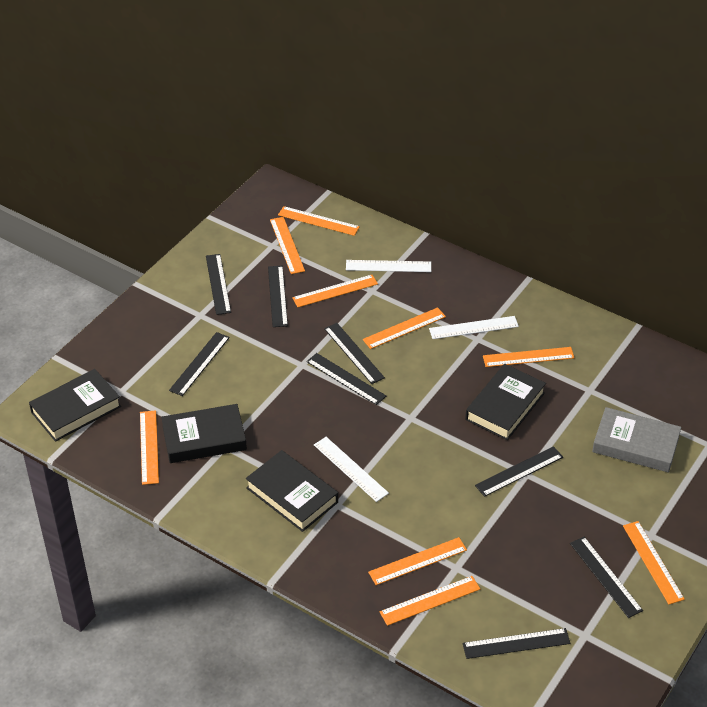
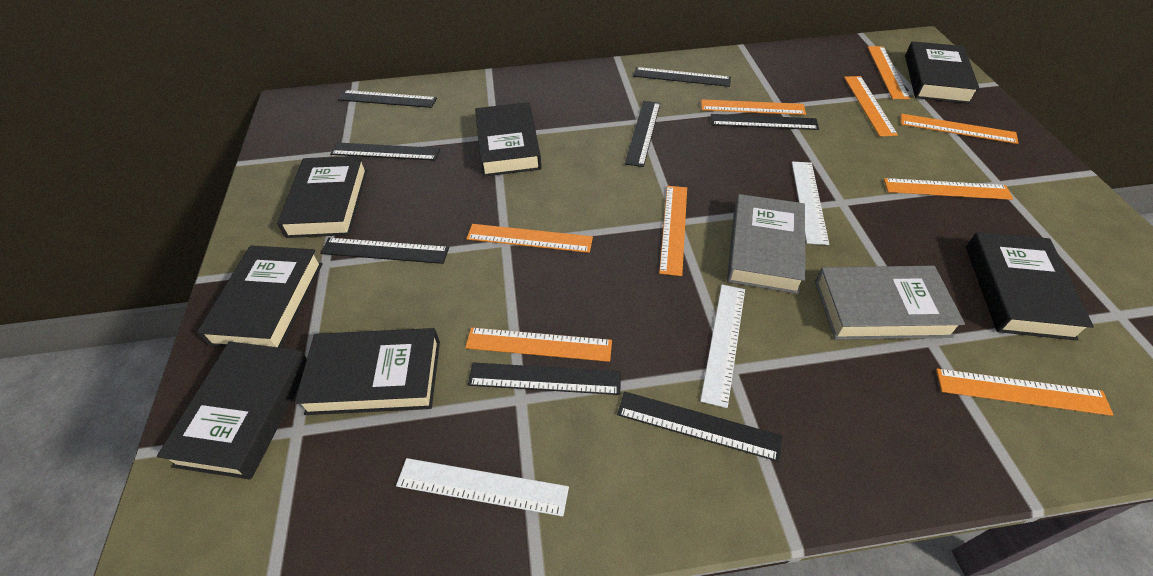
black book: [29,369,121,442] [161,404,247,463] [246,450,338,532] [465,364,546,440] = 4 -> [156,341,307,480] [197,245,323,348] [277,156,368,238] [294,328,440,415] [475,102,542,177] [905,41,980,104] [966,232,1094,341] = 7
grey book: [592,407,681,473] = 1 -> [727,194,805,294] [815,266,965,340] = 2

